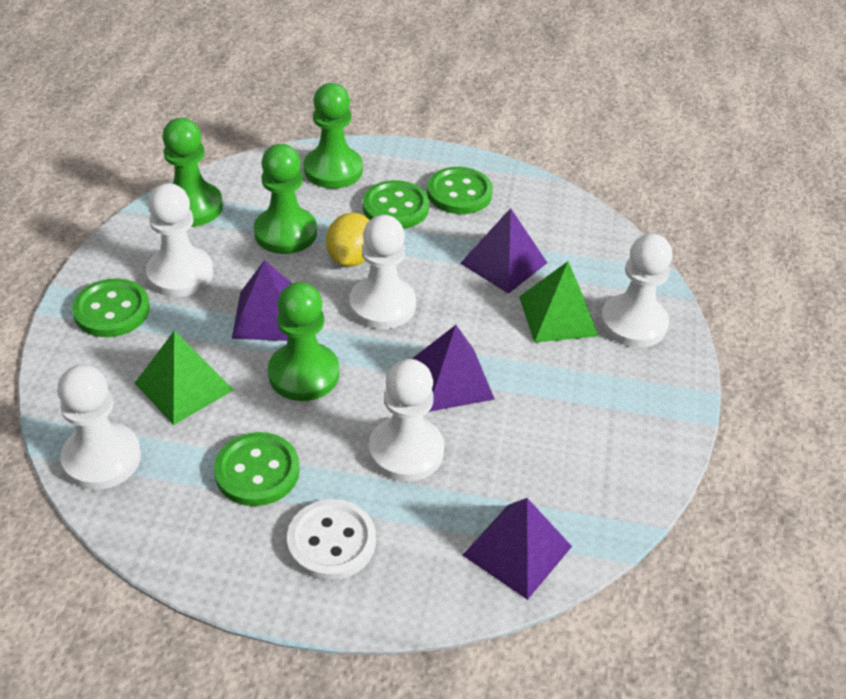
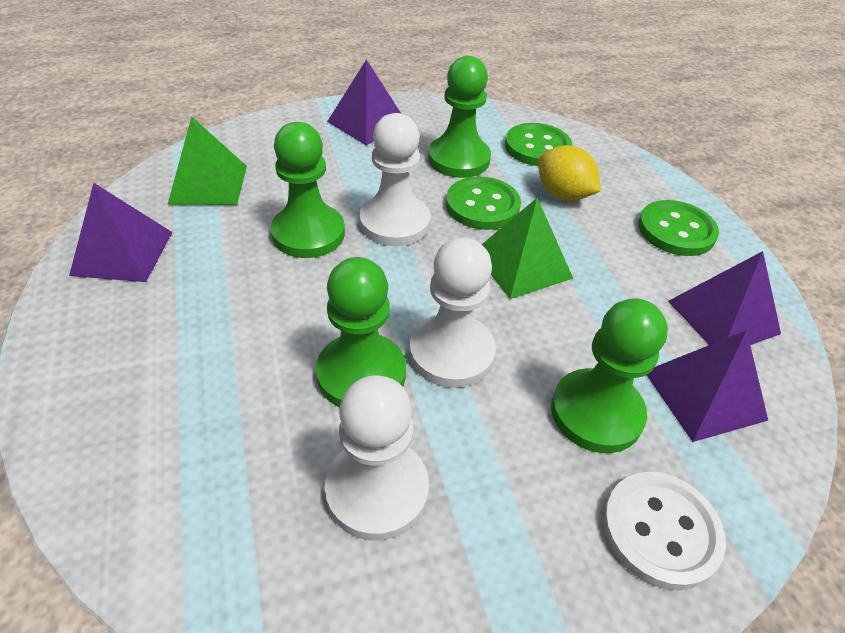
green button: [72,278,150,337] [214,432,300,506] [363,180,429,229] [427,167,493,214] = 4 -> [446,177,521,230] [505,123,572,166] [638,200,719,256] = 3
white pawn: [57,365,141,490] [146,183,213,297] [349,215,416,329] [369,359,444,482] [600,233,673,348] = 5 -> [325,375,429,541] [359,113,430,246] [409,237,496,388] = 3

